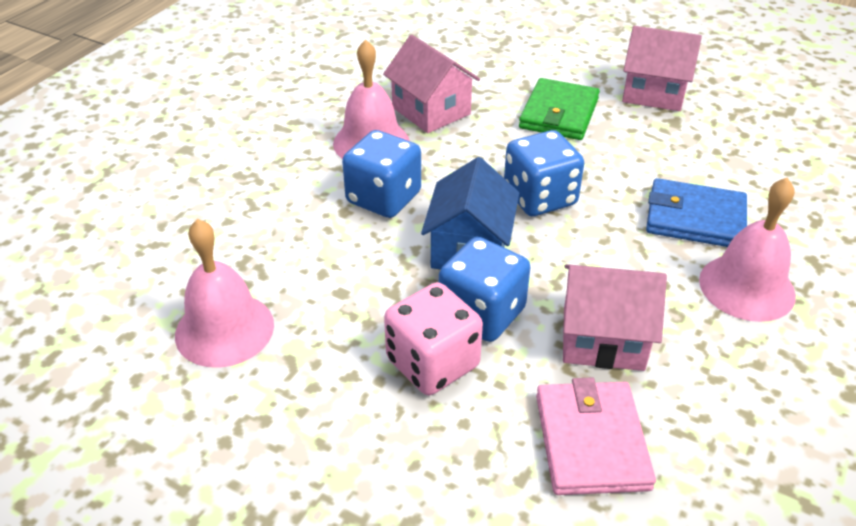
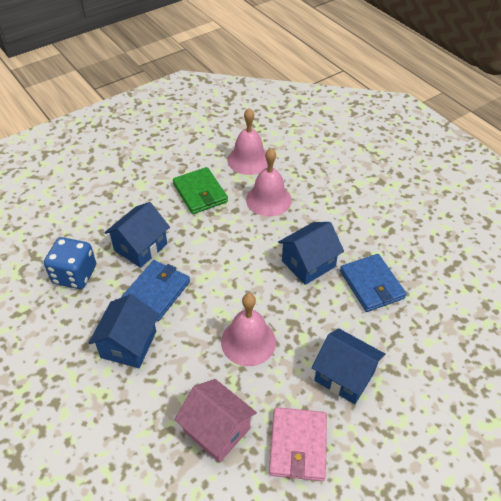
blue dice: [342,130,421,218] [439,237,531,342] [504,130,584,216] = 3 -> [44,237,96,289] = 1
blue house: [421,157,519,270] = 1 -> [89,294,159,368] [104,202,170,268] [278,222,344,285] [312,328,385,404] = 4
blue wallet: [646,178,747,247] = 1 -> [121,260,190,321] [340,254,407,312] = 2
pink dice: [384,282,483,395] = 1 -> none = 0
pink house: [383,35,480,133] [563,264,667,371] [622,26,702,111] = 3 -> [175,379,257,463] = 1

